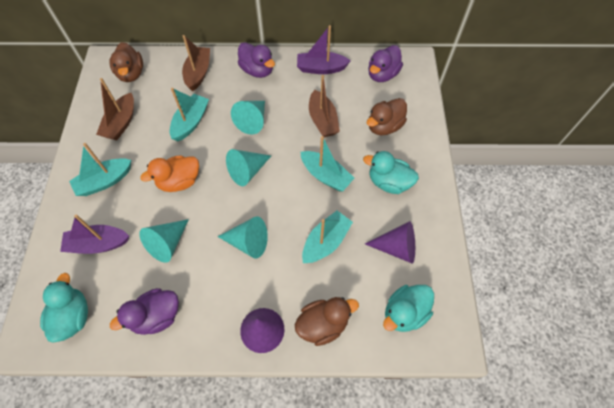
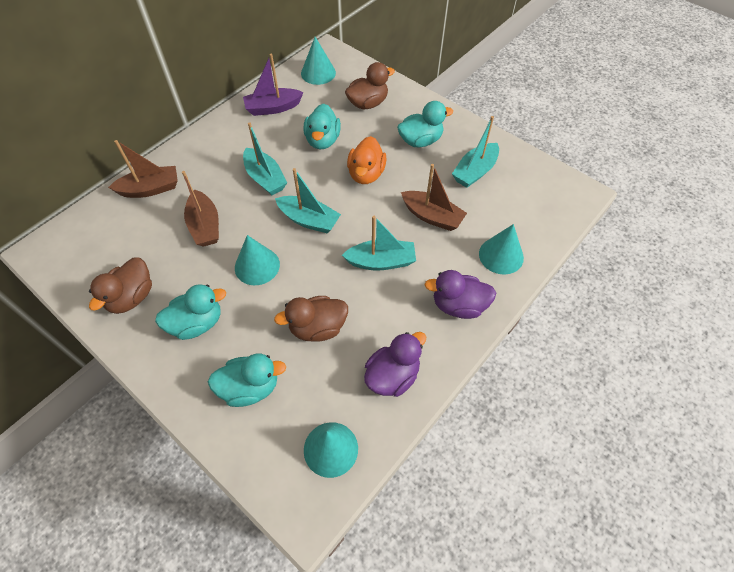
purple boat: [60,215,129,254] [297,25,351,74] = 2 -> [243,54,303,116] = 1
purple cone: [240,308,284,353] [365,221,415,264] = 2 -> none = 0
purple duck: [110,288,179,335] [238,42,275,78] [368,45,403,82] = 3 -> [364,332,426,397] [424,270,496,319] = 2
turquoise duck: [40,273,88,343] [363,151,419,194] [383,285,434,332] = 3 -> [155,284,226,340] [208,354,286,407] [303,104,341,150] [397,101,453,147] = 4

